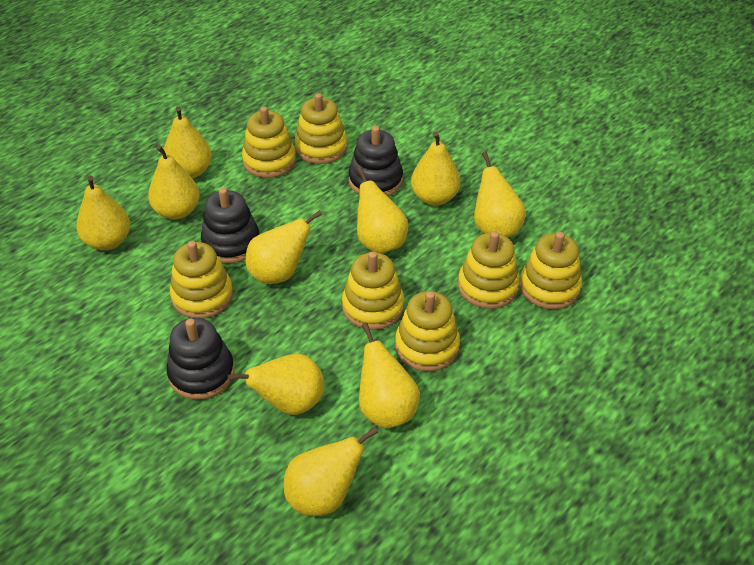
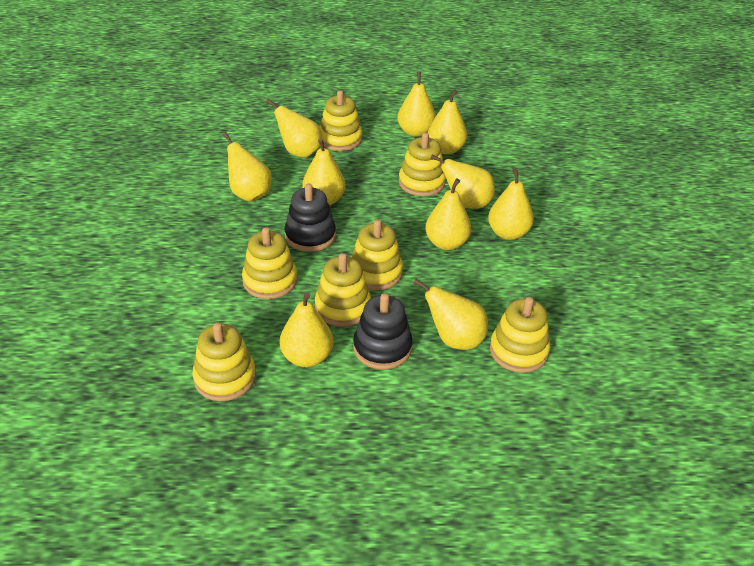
black stacking toy: [166,318,235,400] [201,188,259,263] [349,126,403,196] = 3 -> [284,184,336,252] [353,293,413,369] = 2

